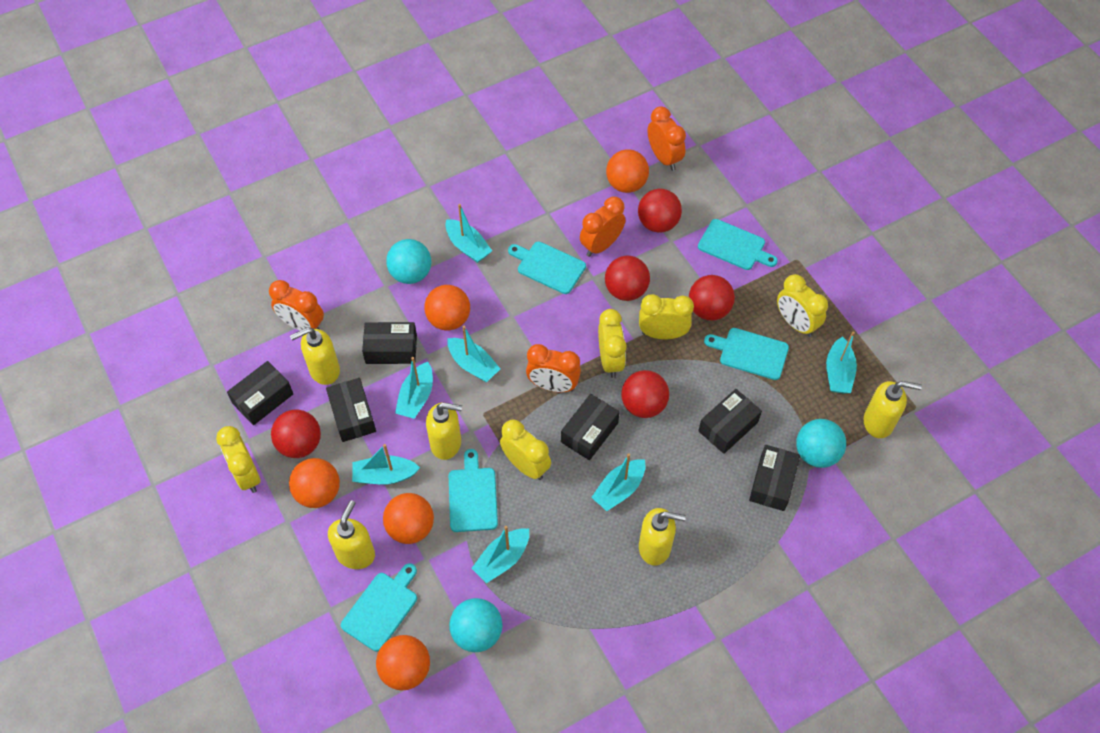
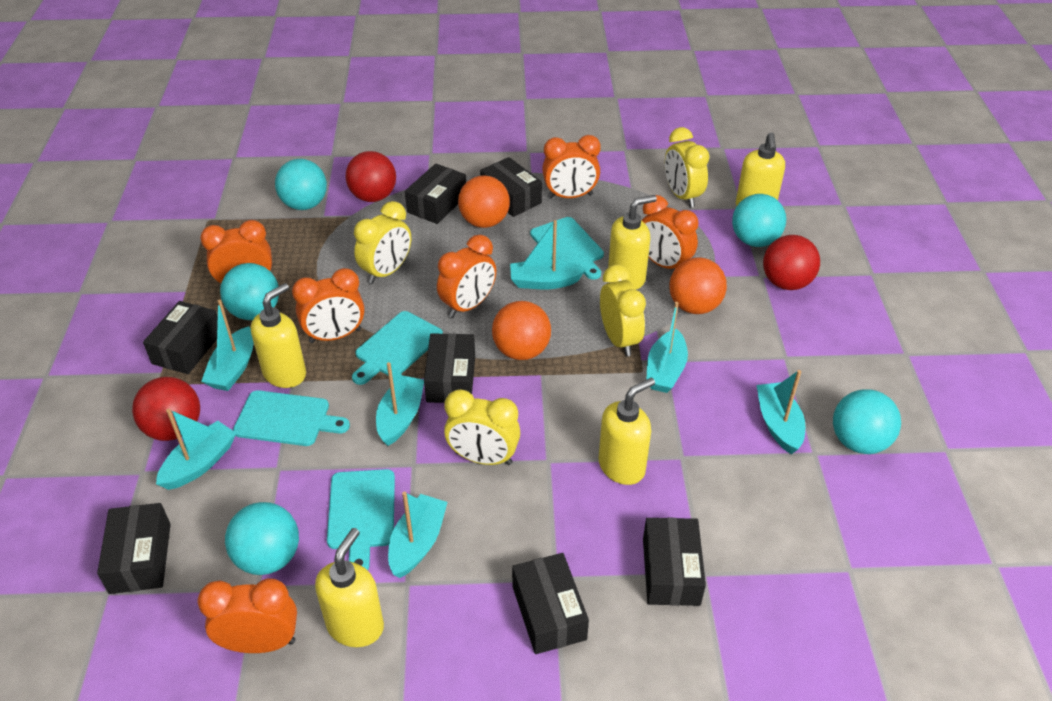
black box: [227,361,293,425] [326,378,376,442] [362,322,417,364] [561,394,619,460] [698,389,762,454] [749,445,800,511] = 6 -> [97,503,171,594] [143,301,218,374] [405,164,466,224] [424,333,475,403] [480,157,542,217] [512,553,589,654] [643,518,706,606] = 7
orange ball: [289,458,340,508] [376,635,430,690] [383,493,434,544] [424,285,470,330] [606,149,649,193] = 5 -> [458,176,510,228] [492,301,551,360] [669,257,727,314] = 3
orange clock: [269,280,324,330] [526,344,581,392] [580,197,625,257] [647,106,686,171] = 4 -> [197,578,297,653] [200,220,272,287] [292,268,365,343] [437,235,496,318] [542,135,601,199] [642,195,698,269] = 6
red ball: [271,410,321,458] [605,256,650,301] [621,370,669,418] [638,189,682,232] [689,275,735,321] = 5 -> [132,377,200,441] [345,151,396,202] [763,235,820,290] = 3
turquoise ball: [386,239,431,284] [449,598,502,652] [796,419,846,468] = 3 -> [220,263,279,320] [225,502,299,575] [275,159,327,210] [732,194,786,247] [833,389,901,454] = 5
turquoise cutting board: [341,563,417,652] [449,449,498,532] [508,242,586,294] [698,219,778,270] [704,328,789,380] = 5 -> [233,390,350,446] [327,469,395,570] [352,311,443,385] [530,217,604,280] = 4
yellow clock: [216,426,260,493] [500,419,551,480] [598,309,627,378] [639,294,694,339] [777,274,828,337] = 5 -> [354,201,411,284] [444,389,520,465] [600,264,646,356] [665,127,710,208] = 4

